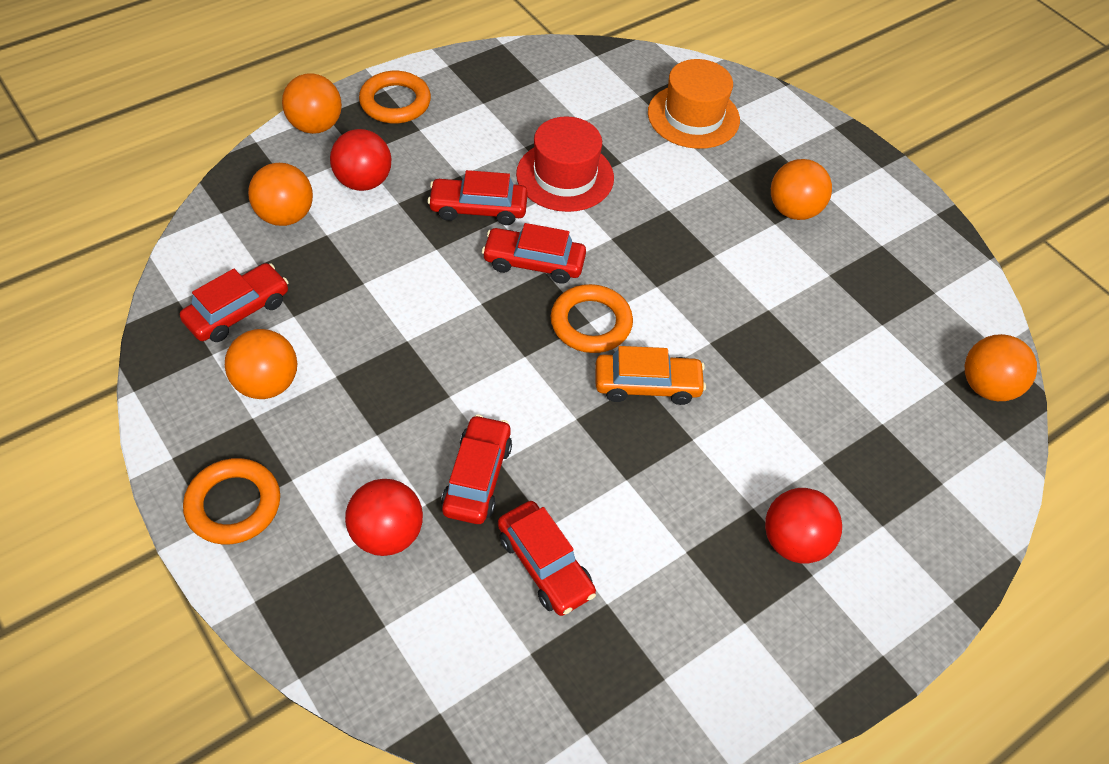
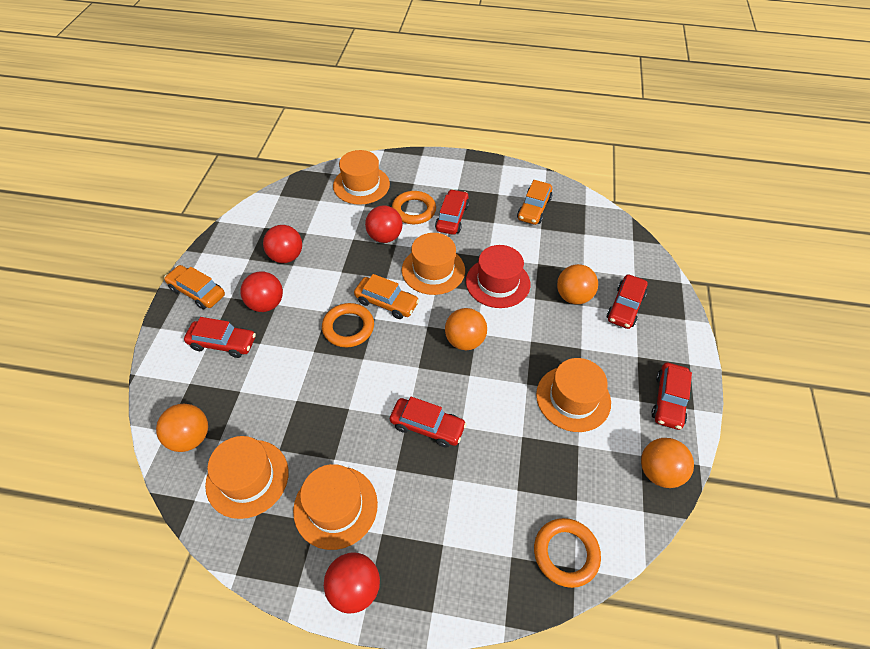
orange ball: [225,329,297,399] [248,163,313,226] [282,73,342,134] [771,159,832,220] [965,334,1037,401] = 5 -> [156,404,208,452] [445,308,487,350] [557,264,598,304] [641,438,694,488] = 4
orange car: [595,346,706,405] = 1 -> [164,265,225,309] [354,274,419,319] [517,180,552,225] = 3
orange hat: [648,59,740,149] = 1 -> [205,436,289,519] [293,464,378,550] [333,150,390,205] [402,233,465,295] [536,358,611,432] = 5
red ball: [330,129,391,191] [345,479,423,556] [765,488,842,564] = 3 -> [240,272,283,312] [263,225,302,263] [324,553,380,613] [365,205,402,243] = 4

